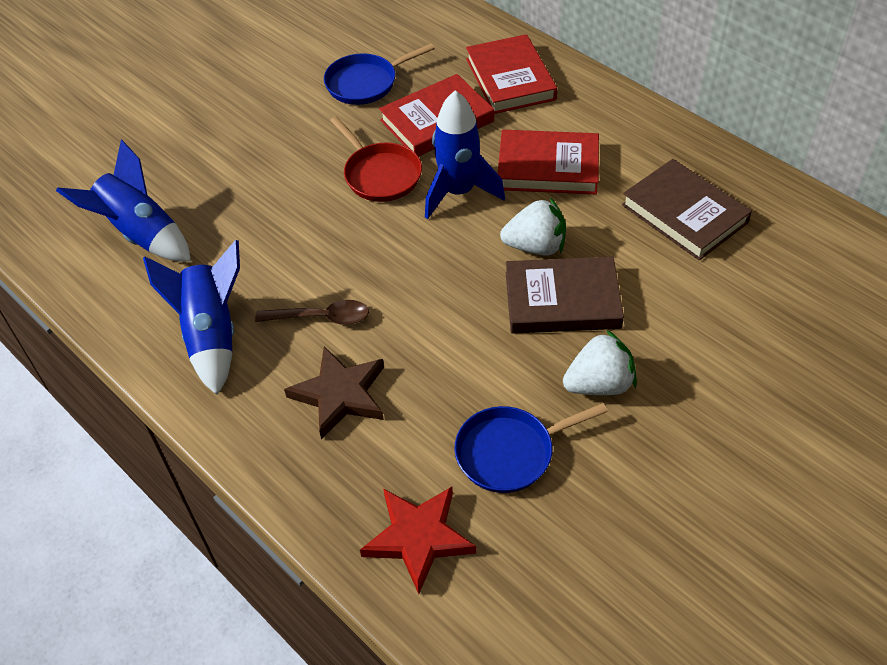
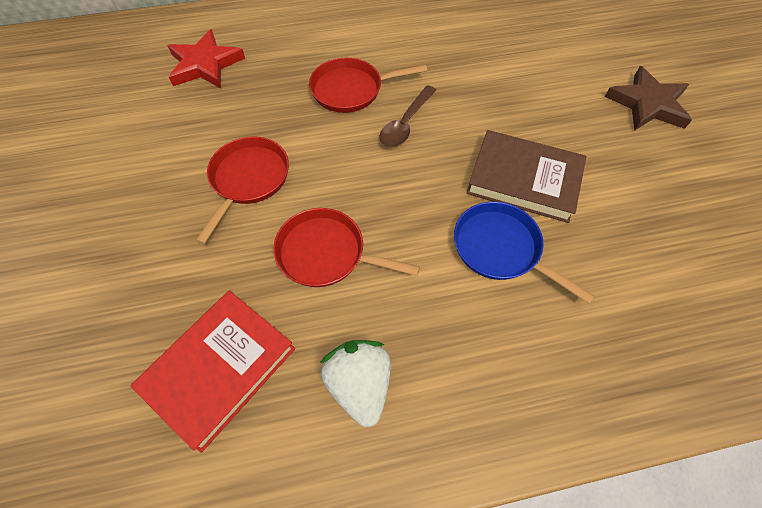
blue pan: [324,43,435,105] [454,403,608,493] = 2 -> [454,201,595,304] = 1
blue rocket: [56,140,191,262] [143,240,240,395] [425,90,505,219] = 3 -> none = 0
brown book: [506,256,624,334] [622,159,752,260] = 2 -> [466,130,586,223] = 1
red book: [379,74,494,157] [466,34,557,114] [498,130,599,194] = 3 -> [130,291,295,453] = 1
red pan: [330,116,422,202] = 1 -> [196,136,289,244] [273,208,420,287] [309,58,427,113] = 3
white strawberry: [500,197,566,256] [563,330,637,395] = 2 -> [320,340,391,427] = 1

